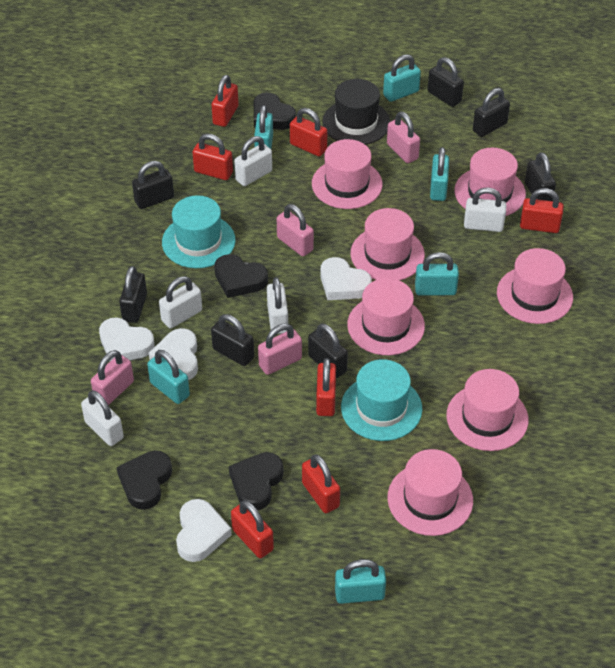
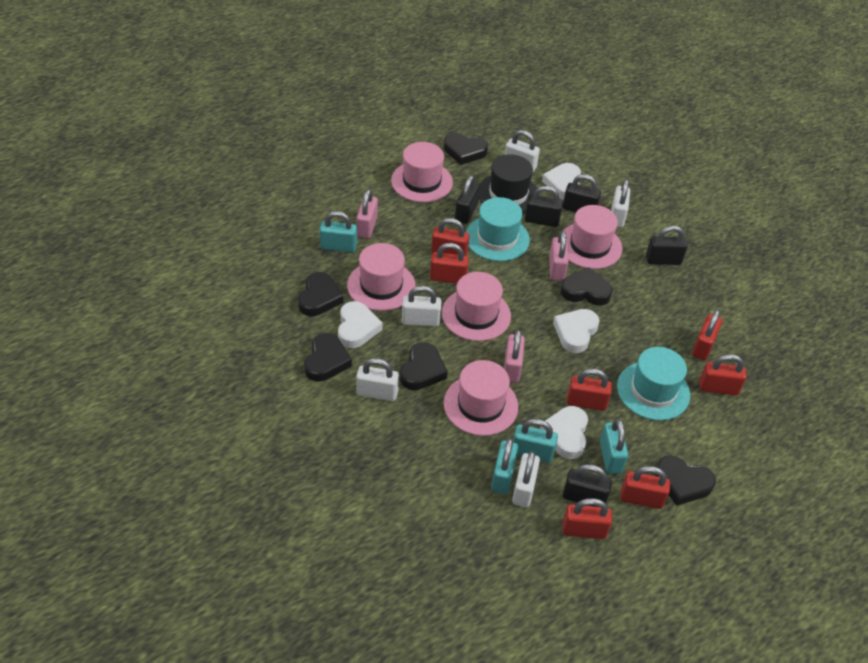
black heart: [116,451,172,510] [214,254,268,298] [229,452,284,510] [254,92,296,130] = 4 -> [298,272,343,316] [304,333,352,382] [400,342,448,390] [444,133,488,165] [561,267,613,306] [655,455,716,505] = 6
black padlock: [119,266,147,323] [132,161,174,209] [211,314,254,366] [308,323,348,378] [428,57,464,107] [473,88,510,137] [525,152,556,201] = 7 -> [455,176,480,224] [525,186,563,227] [563,174,601,212] [563,464,612,507] [646,226,688,265] = 5
pink hat: [312,139,382,209] [347,278,425,355] [351,208,425,280] [387,449,473,536] [446,369,529,451] [454,148,526,216] [497,248,573,324] = 7 -> [347,243,416,311] [391,142,453,202] [442,272,511,341] [444,360,518,436] [563,205,623,269] = 5
pink padlock: [91,350,134,405] [258,324,302,375] [277,204,314,256] [387,111,420,163] = 4 -> [357,189,378,239] [504,330,525,383] [549,231,569,281] = 3
turquoise padlock: [147,350,190,404] [254,105,273,149] [335,559,386,604] [383,54,421,102] [415,252,459,296] [430,147,449,201] = 6 -> [320,211,357,253] [491,438,518,494] [513,419,558,463] [600,419,628,474] = 4

